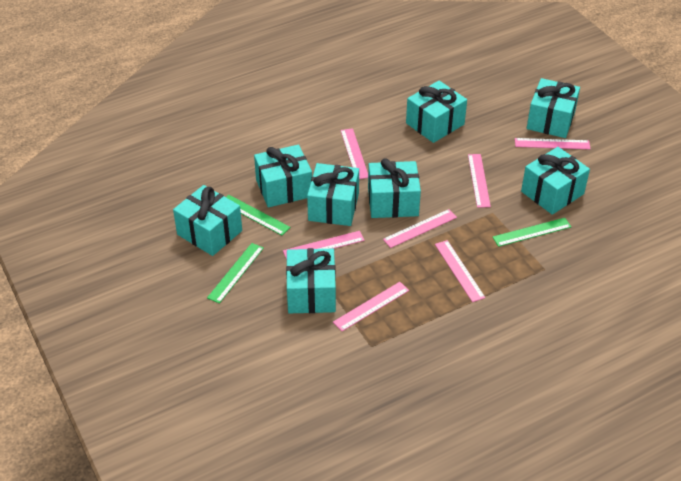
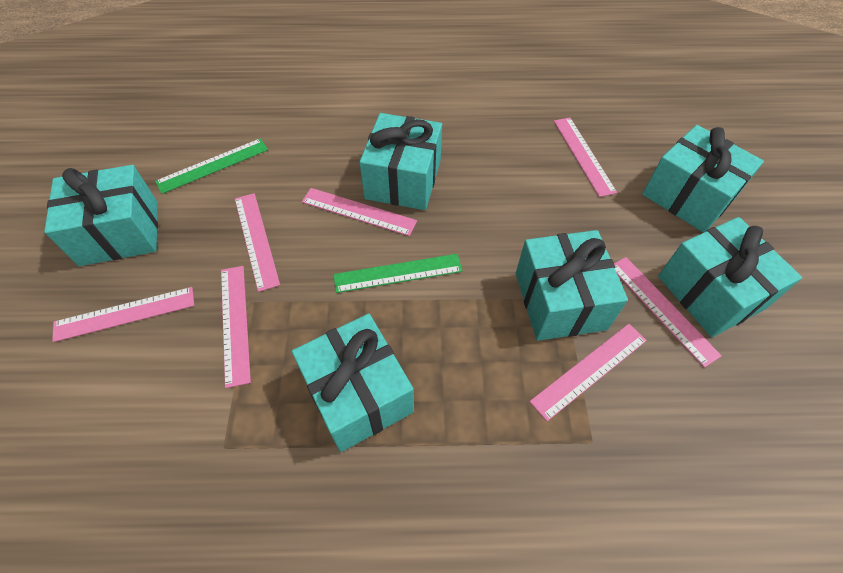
green ruler: [207,243,264,303] [226,195,290,235] [493,218,571,247] = 3 -> [155,138,268,194] [333,254,462,293] = 2
turquoise gift: [173,185,242,256] [254,145,312,207] [286,248,336,313] [307,163,359,226] [368,158,421,218] [406,81,467,143] [521,147,590,215] [527,78,580,138] = 8 -> [44,165,158,266] [292,313,414,452] [359,113,442,210] [516,230,628,341] [642,125,764,233] [658,217,802,337] = 6

